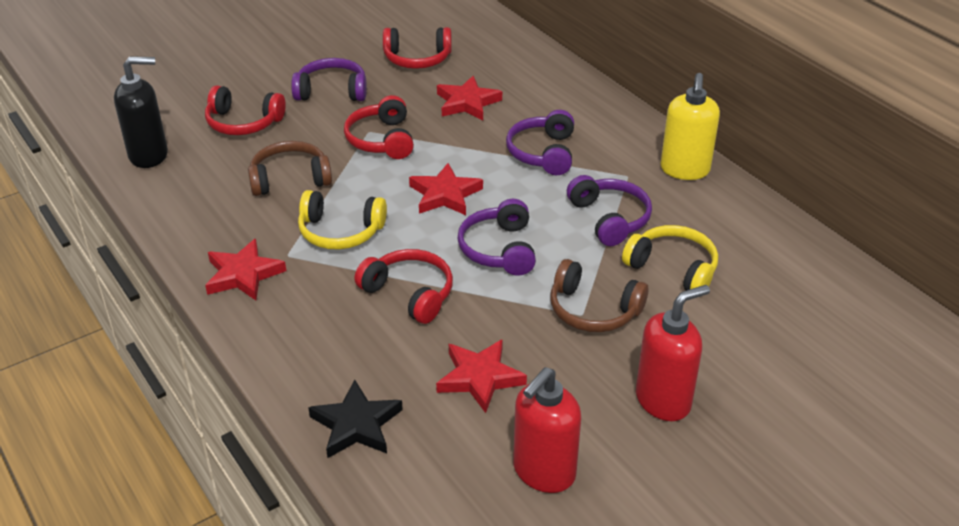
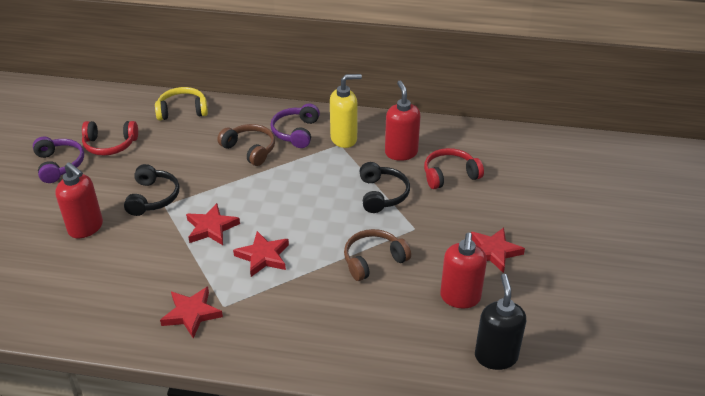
black headphones: none = 0 -> [124,164,179,216] [360,162,410,213] = 2
black star: [308,380,403,458] = 1 -> none = 0
purple headphones: [291,58,367,101] [457,199,536,276] [506,110,574,175] [567,175,652,246] = 4 -> [33,137,84,183] [270,104,320,148] = 2
red headphones: [205,85,286,135] [344,95,414,159] [355,249,453,324] [383,27,452,69] = 4 -> [82,121,138,156] [424,148,484,189] = 2
red soap dispenser: [513,367,581,493] [636,285,710,421] = 2 -> [55,162,103,238] [385,80,421,161] [440,233,487,309] = 3
yellow headphones: [298,190,387,249] [622,225,718,291] = 2 -> [155,87,208,120] = 1

